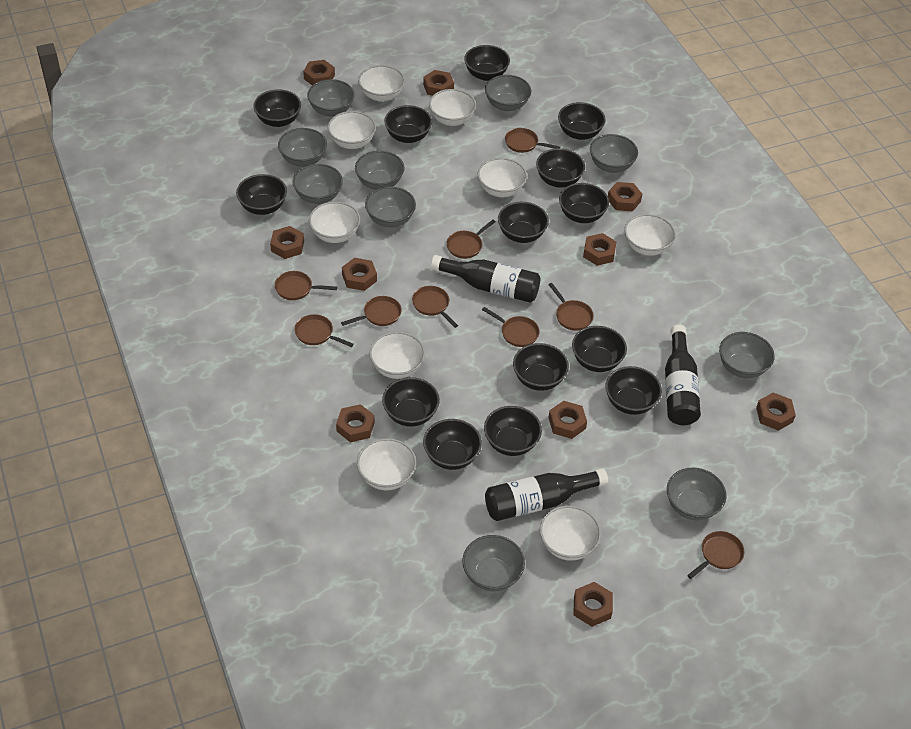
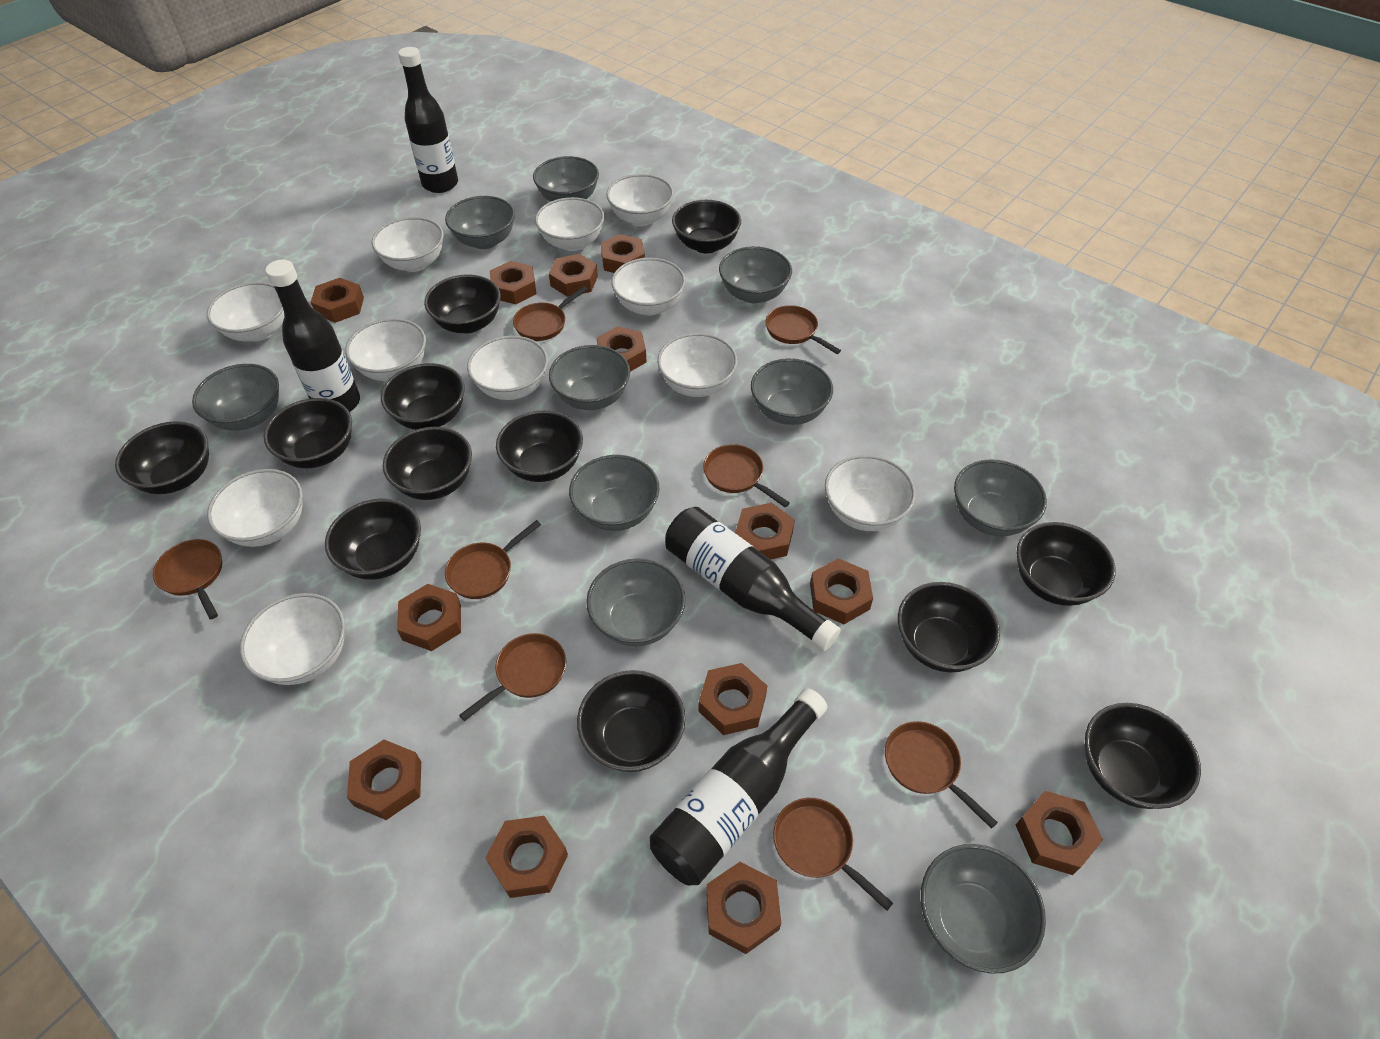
black bottle: [431,255,541,303] [485,468,608,521] [665,325,701,425] = 3 -> [265,260,360,412] [398,47,458,193] [650,688,827,885] [665,507,841,651] = 4
black bowl: [236,174,287,215] [253,89,301,127] [382,377,440,427] [384,105,432,143] [423,419,482,470] [464,45,510,81] [484,406,542,456] [498,202,549,243] [513,343,569,391] [536,148,585,188] [558,102,606,140] [559,183,609,223] [572,326,627,372] [606,366,662,415] = 14 -> [115,421,209,494] [264,398,352,468] [325,498,421,580] [381,363,465,430] [383,427,472,500] [424,274,501,333] [496,410,583,482] [577,670,685,772] [672,200,741,254] [898,582,1000,673] [1017,522,1116,606] [1085,703,1201,809] = 12
brown nut: [270,226,304,259] [303,60,335,85] [336,404,375,442] [342,258,377,291] [423,70,454,96] [549,401,587,439] [573,582,613,627] [583,233,617,266] [608,182,642,211] [756,392,796,431] = 10 -> [311,278,364,323] [347,740,421,820] [397,584,461,651] [485,816,568,898] [490,261,536,304] [549,254,598,297] [597,326,647,372] [601,234,645,273] [698,663,767,735] [706,862,781,954] [735,503,795,560] [810,558,873,624] [1016,791,1103,875] = 13
brown pan: [274,271,337,300] [294,314,354,347] [341,296,402,326] [412,286,458,328] [446,220,496,259] [482,307,540,347] [505,128,560,153] [548,283,594,331] [687,531,744,579] = 9 -> [153,539,222,620] [445,520,541,599] [459,633,566,721] [513,286,588,341] [703,444,790,507] [766,305,841,354] [773,798,893,911] [885,721,998,829] = 8
white bowl: [309,201,360,243] [328,111,376,149] [357,438,416,490] [358,65,405,102] [369,332,425,379] [429,89,476,126] [478,158,527,197] [540,506,601,561] [624,214,676,256] = 9 -> [207,282,284,342] [207,469,303,547] [240,593,345,685] [345,318,426,381] [372,217,444,272] [467,336,548,400] [535,197,604,251] [606,174,674,226] [611,258,686,315] [657,333,738,397] [825,455,916,531] = 11

